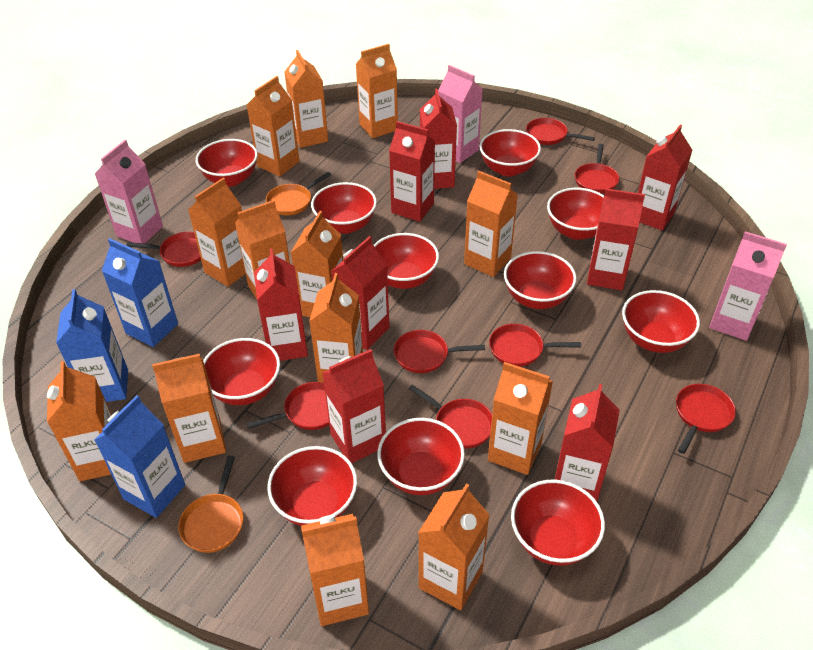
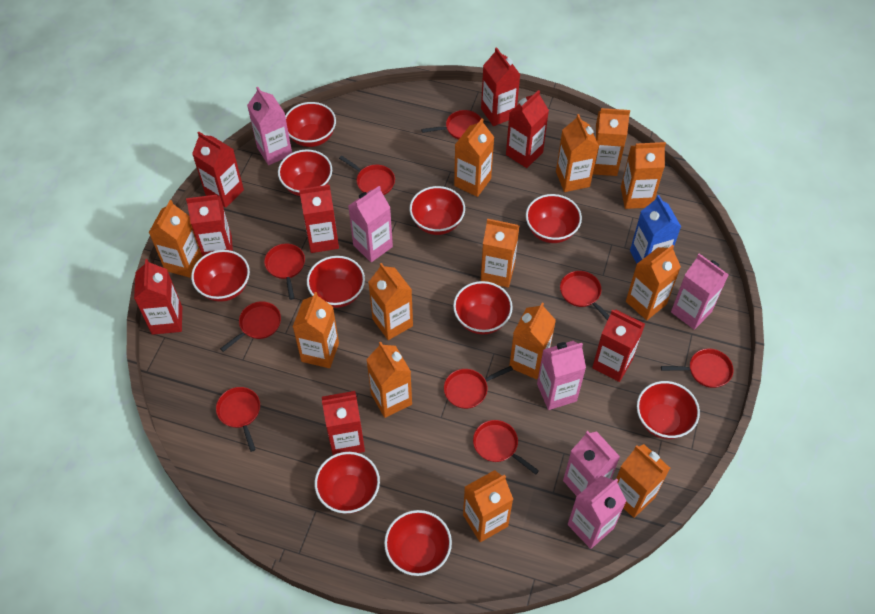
blue carton: [56,289,128,402] [94,395,185,518] [102,238,178,347] = 3 -> [630,195,681,264] = 1
orange pan: [178,456,243,553] [266,172,331,215] = 2 -> none = 0
pink carton: [95,140,163,244] [438,65,483,163] [709,231,787,341] = 3 -> [247,87,292,165] [348,186,393,262] [537,341,586,410] [563,431,620,496] [568,475,626,549] [671,254,729,330] = 6
red bowl: [196,139,258,187] [203,338,280,405] [267,446,357,526] [311,182,377,234] [374,233,439,289] [377,418,465,495] [479,129,541,177] [504,251,577,309] [511,479,605,566] [547,188,604,240] [622,290,700,353] = 11 -> [191,250,250,302] [278,149,332,196] [285,102,336,147] [307,256,365,308] [315,452,380,514] [384,510,452,576] [410,186,465,235] [453,281,513,335] [526,194,582,243] [637,381,700,439] = 10
red pan: [127,232,201,267] [247,382,329,430] [394,330,485,373] [409,385,492,448] [489,324,581,367] [526,118,595,145] [575,144,619,194] [676,384,736,454] = 8 -> [216,387,260,452] [220,301,281,352] [264,244,305,300] [339,155,395,195] [421,110,482,139] [444,366,513,409] [473,420,539,475] [560,271,609,320] [661,349,733,388] = 9

